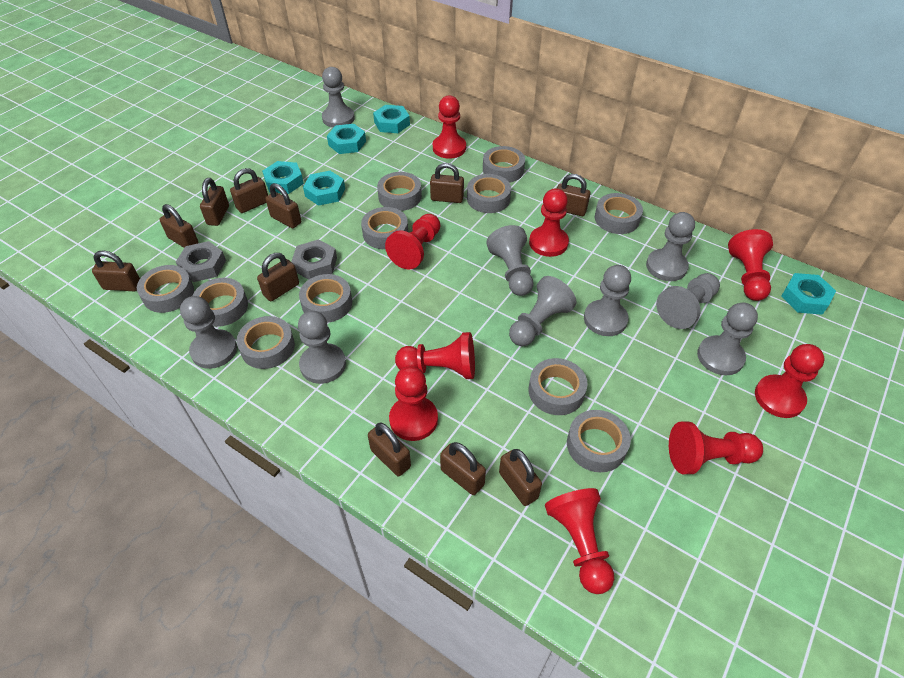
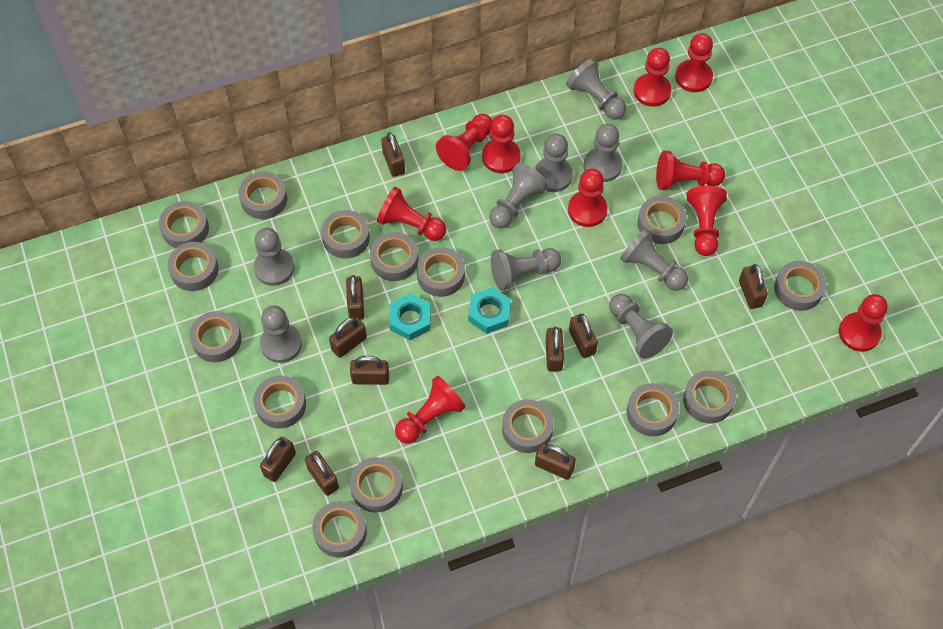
brown padlock: [92,250,140,291] [160,204,199,248] [200,178,229,226] [230,168,268,213] [257,253,299,301] [266,183,301,228] [368,423,411,476] [430,163,464,203] [440,442,486,495] [499,449,542,506] [557,174,591,216] = 11 -> [260,437,296,482] [305,451,339,496] [329,317,367,358] [346,275,364,319] [350,356,389,385] [381,132,405,177] [535,444,576,480] [546,327,564,372] [569,314,598,358] [739,264,768,309] = 10
grey nut: [176,241,226,282] [291,239,337,280] = 2 -> none = 0
grey tape: [137,265,194,313] [192,278,248,327] [237,316,295,369] [299,274,352,323] [361,207,408,249] [377,172,422,211] [467,174,511,213] [483,146,525,183] [529,358,588,415] [567,410,631,472] [595,193,643,234] = 11 -> [159,201,209,248] [167,242,218,291] [189,311,242,362] [239,172,287,219] [253,376,306,429] [312,501,367,558] [321,210,370,259] [350,457,403,512] [370,232,418,281] [417,247,465,297] [502,399,554,453] [627,383,679,437] [637,196,686,244] [683,371,736,424] [774,261,826,311] = 15
red pawn: [385,214,440,269] [389,366,438,441] [395,332,475,379] [433,96,466,159] [529,188,569,257] [545,488,614,594] [669,421,763,474] [728,229,773,301] [755,344,825,418] = 9 -> [377,187,446,241] [395,376,466,444] [436,114,492,171] [482,115,521,173] [568,169,607,227] [634,48,671,107] [656,151,725,190] [675,33,713,92] [687,186,727,256] [839,294,888,352] = 10
turquoise nut: [262,161,304,194] [303,171,345,206] [327,124,366,154] [373,105,410,133] [781,273,836,315] = 5 -> [389,293,431,340] [468,287,511,334] = 2

